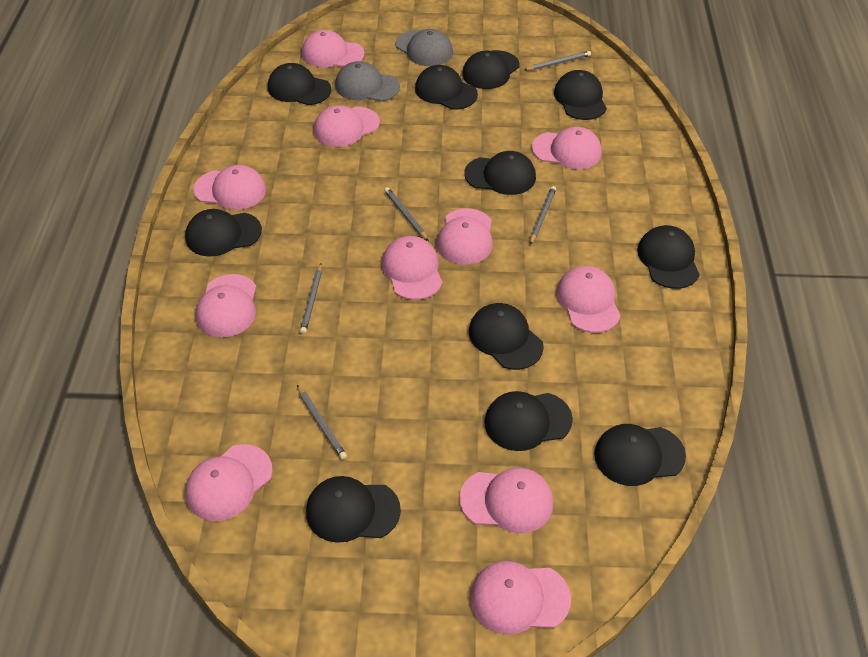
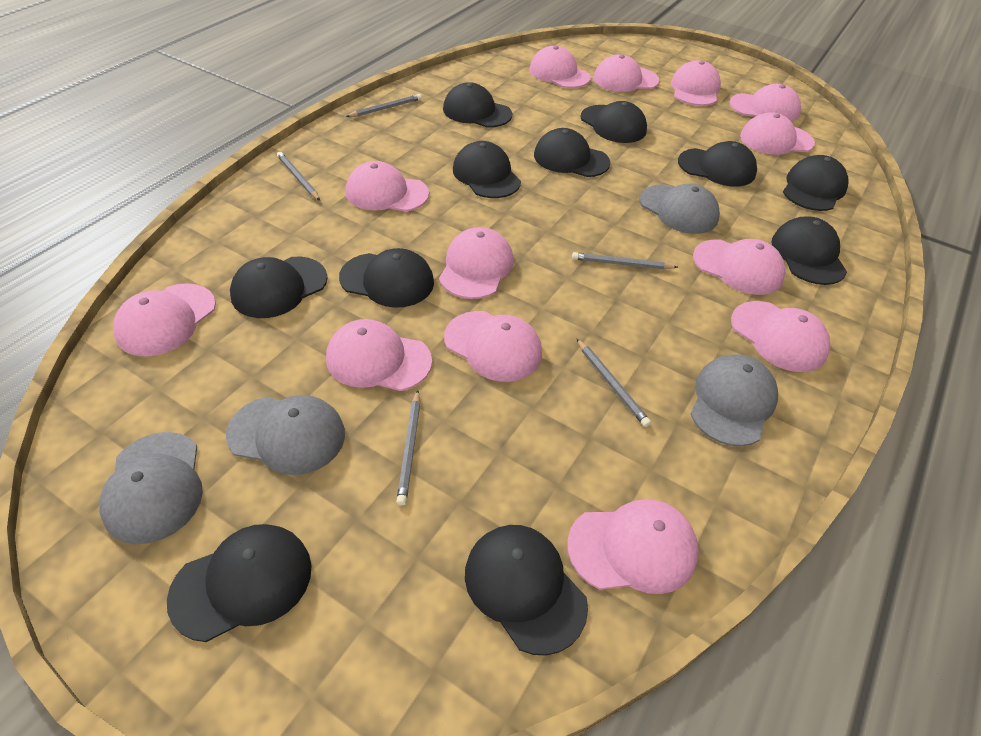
grey cap: [335,61,400,101] [395,29,453,66] = 2 -> [99,432,203,544] [226,395,345,475] [639,184,720,234] [690,354,778,446] = 4
pink cap: [185,444,273,521] [193,165,266,210] [195,274,256,338] [302,30,365,67] [314,105,380,147] [382,236,443,300] [437,208,493,265] [459,468,554,533] [470,561,571,635] [532,127,602,169] [556,266,621,333] = 11 -> [113,283,216,357] [326,319,432,391] [346,161,429,212] [439,227,514,299] [444,311,542,382] [529,46,591,88] [567,499,699,594] [593,54,659,92] [671,60,721,106] [693,239,785,295] [730,84,801,122] [731,301,830,372] [740,112,815,155] = 13

